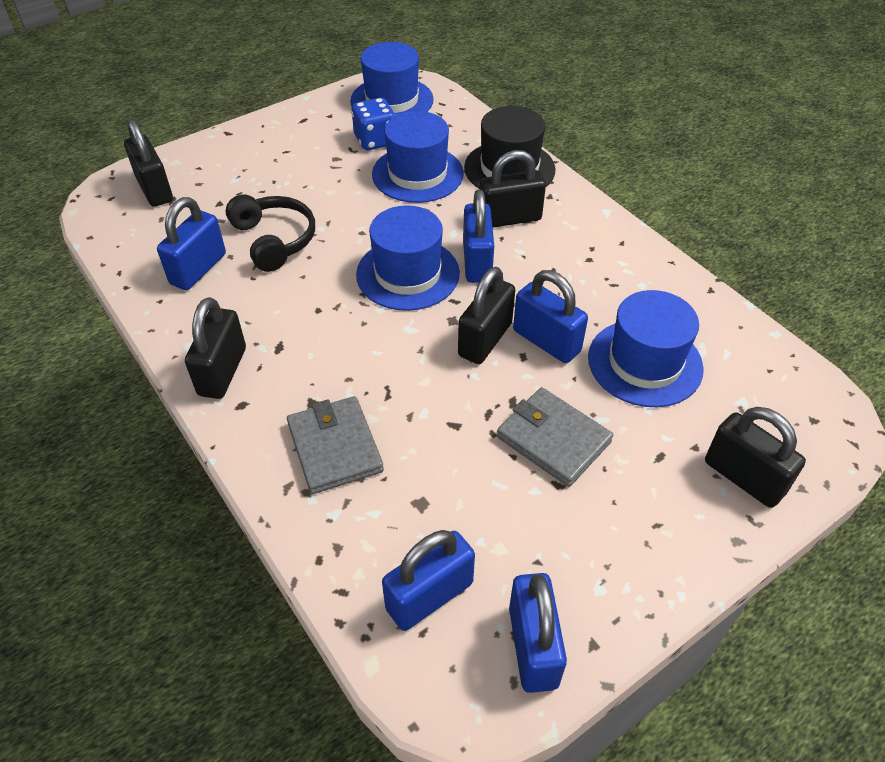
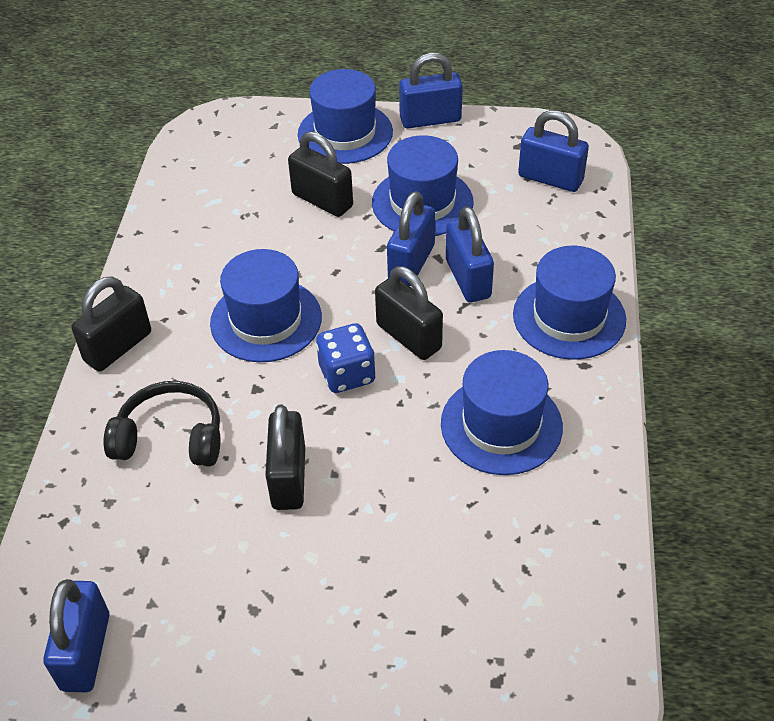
black hat: [464,106,555,189] = 1 -> none = 0
black padlock: [124,119,173,207] [185,297,246,399] [458,267,515,364] [480,150,546,228] [705,407,806,508] = 5 -> [71,276,151,371] [265,405,305,510] [288,131,353,217] [375,266,443,360] = 4
blue hat: [350,42,434,115] [356,205,460,311] [372,111,464,203] [588,290,704,407] = 4 -> [210,249,322,362] [298,69,393,164] [372,135,474,236] [441,350,563,475] [513,246,626,360] = 5
grey wallet: [287,396,384,494] [497,387,613,487] = 2 -> none = 0

